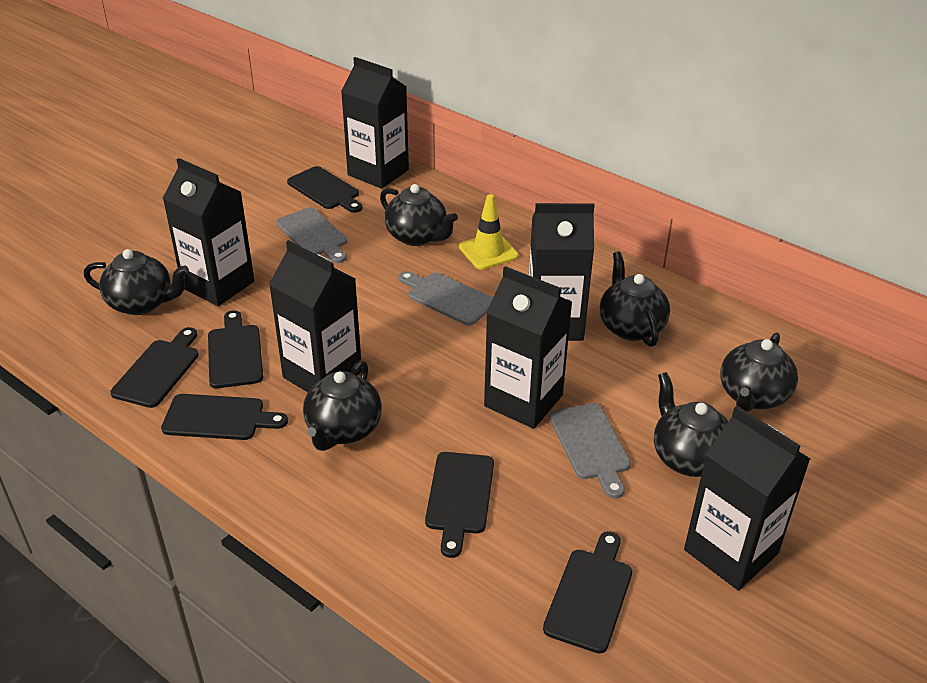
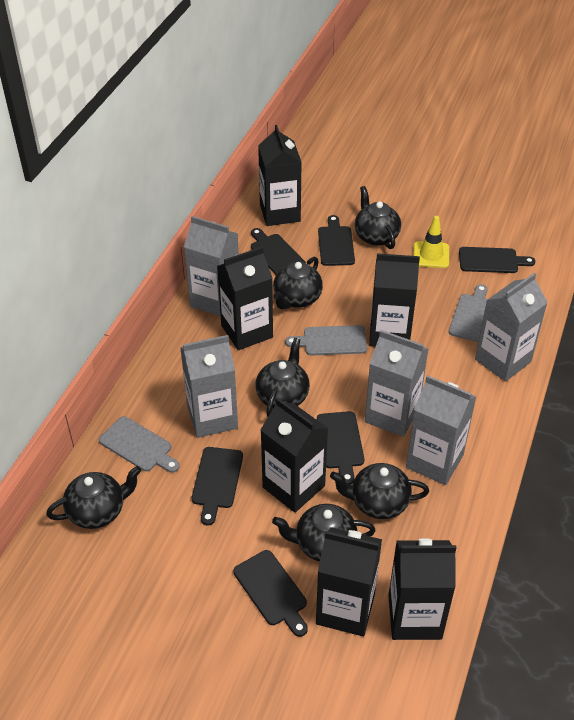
grey carton: none = 0 -> [181,335,238,438] [184,216,239,316] [365,330,428,437] [406,375,476,485] [475,272,548,382] = 5

